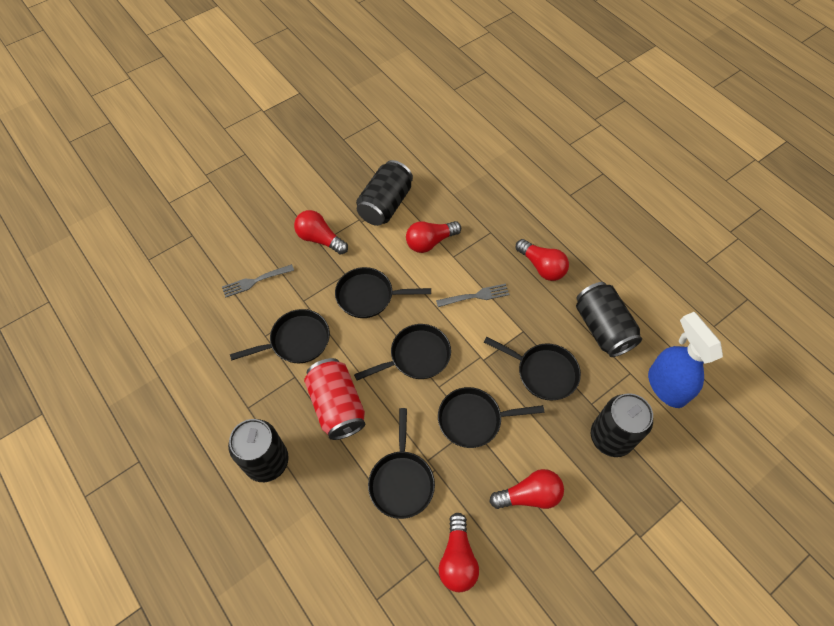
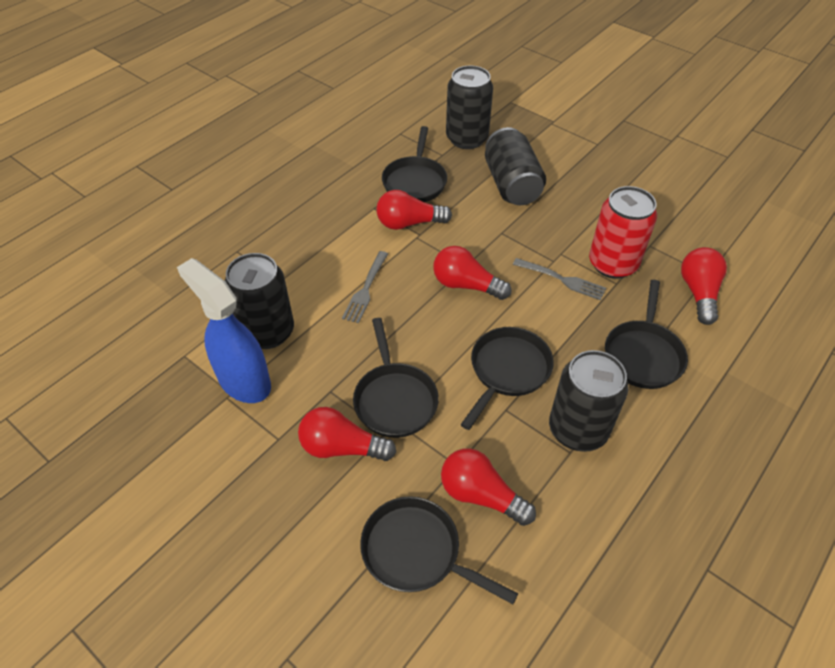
black pan: [230,309,330,363] [335,267,431,318] [354,324,451,380] [368,408,435,519] [438,387,544,448] [484,337,581,401] = 6 -> [353,318,439,438] [360,496,518,604] [382,126,447,202] [460,327,554,430] [605,280,688,389] = 5

